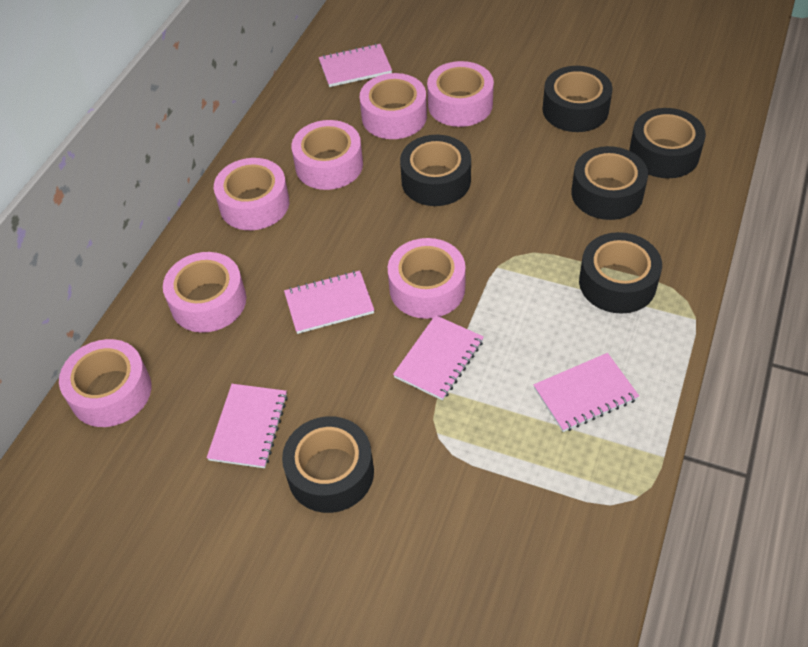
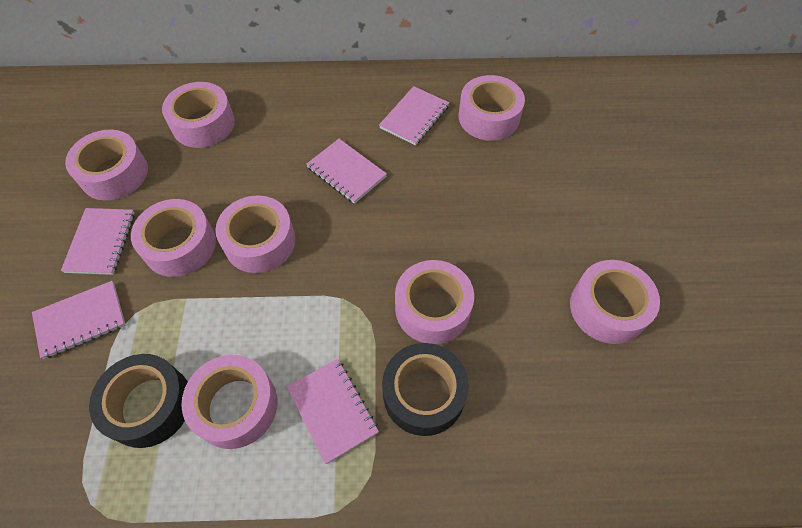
black tape: [282,416,374,513] [400,135,471,206] [542,66,613,132] [571,146,648,220] [579,232,662,314] [629,108,706,178] = 6 -> [89,354,188,448] [382,343,469,436] = 2
pink tape: [59,339,151,427] [163,252,246,333] [214,158,289,230] [291,120,363,190] [360,73,427,139] [388,238,466,319] [427,61,494,127] = 7 -> [65,130,148,200] [131,199,216,277] [162,82,235,148] [181,355,277,449] [215,196,295,273] [395,260,474,344] [459,75,525,141] [570,260,660,344] = 8

